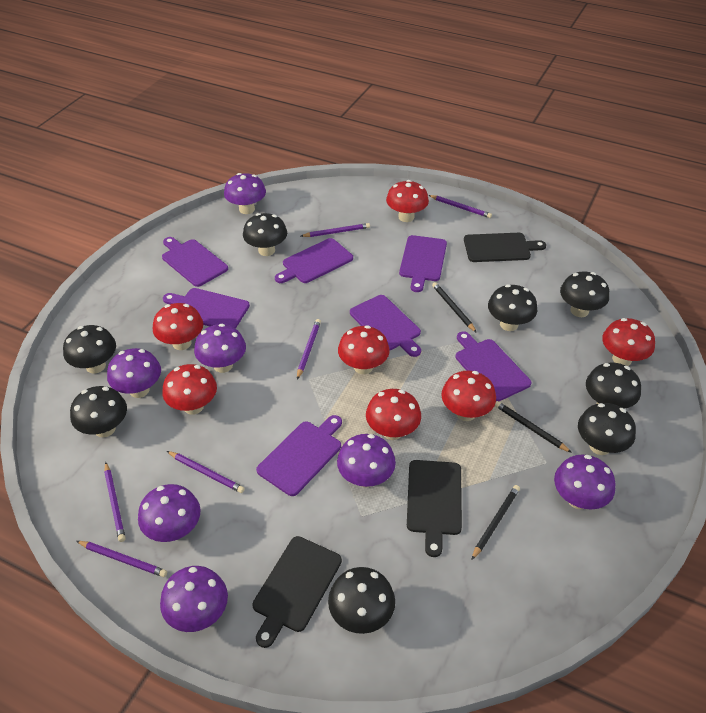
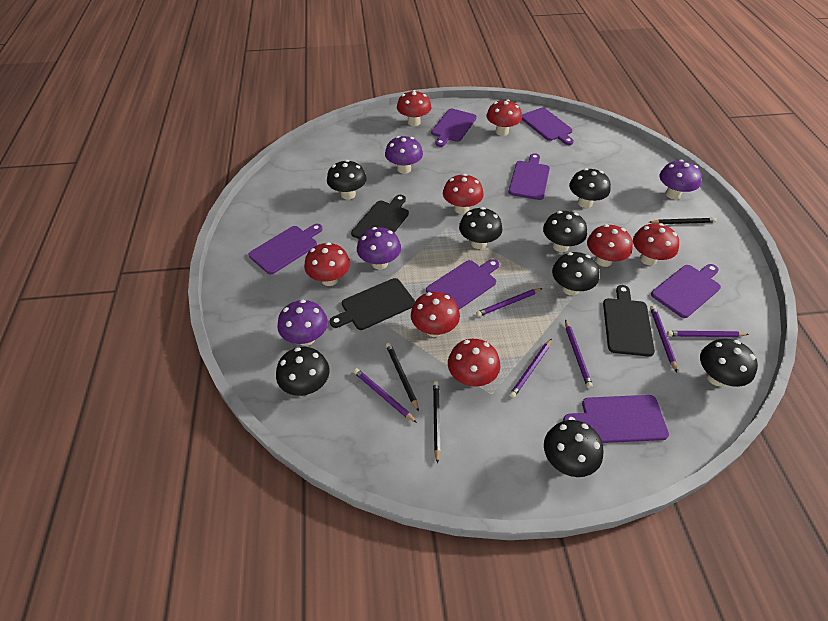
purple mushroom: [107,348,161,398] [138,484,200,542] [160,566,228,632] [194,324,246,373] [224,173,266,214] [337,434,396,488] [554,455,615,509] = 7 -> [277,300,328,346] [357,227,401,270] [385,136,423,174] [659,160,702,199] = 4
red mushroom: [153,303,203,350] [162,364,217,415] [338,325,390,374] [366,389,421,440] [386,180,429,222] [441,370,496,421] [602,318,655,366] = 7 -> [304,242,350,286] [397,90,431,126] [411,292,460,337] [443,174,484,214] [448,339,500,387] [486,99,522,136] [587,224,633,267] [633,223,679,265] = 8

